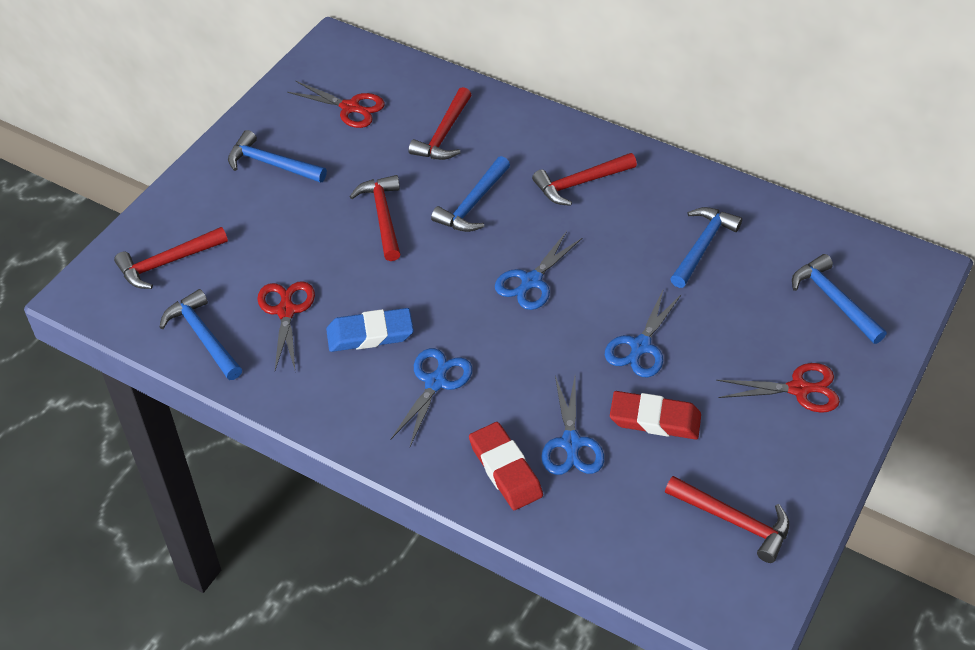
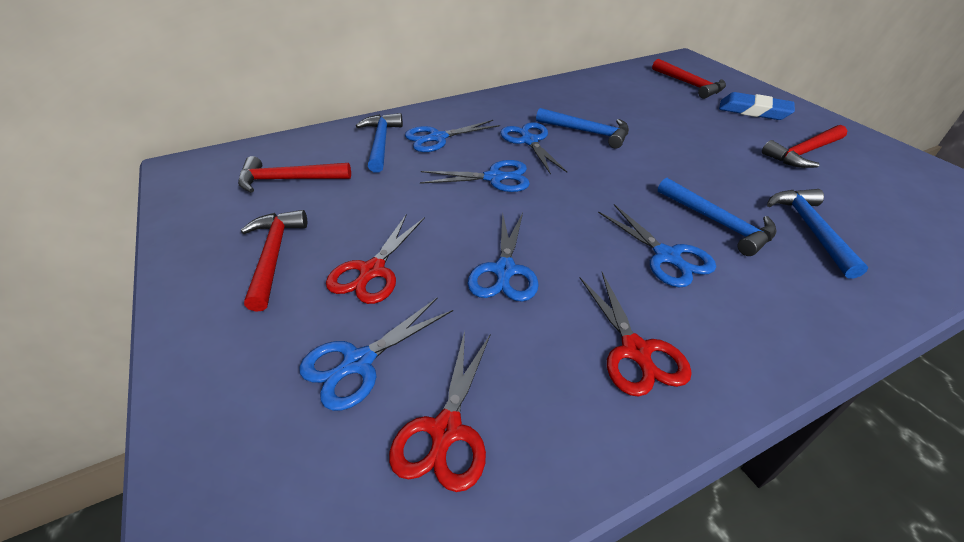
blue hammer: [159,289,242,380] [228,130,327,183] [431,156,510,232] [670,207,742,288] [792,254,887,344] = 5 -> [356,113,403,173] [536,108,629,149] [658,178,776,256] [767,189,868,278] = 4
blue scissors: [391,348,472,446] [495,231,582,310] [541,376,604,475] [605,288,682,377] = 4 -> [299,298,453,411] [405,120,500,152] [420,160,530,192] [468,212,539,302] [501,122,567,175] [598,204,716,287] = 6
red eraser: [469,422,543,510] [610,391,701,440] = 2 -> none = 0
red hammer: [114,227,228,289] [349,175,401,261] [409,87,471,160] [532,153,637,206] [665,476,789,563] = 5 -> [238,156,351,193] [241,210,307,312] [652,59,726,99] [762,125,848,168] = 4

